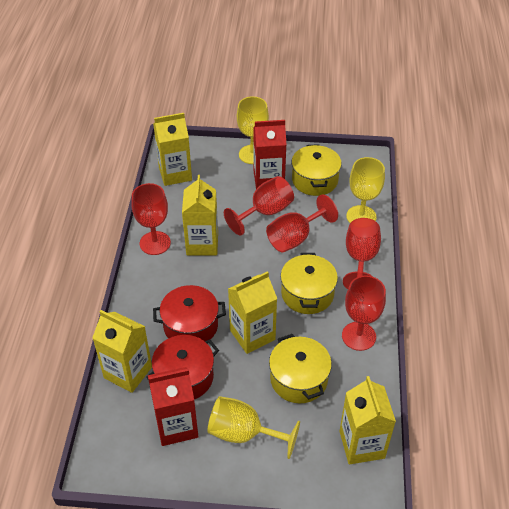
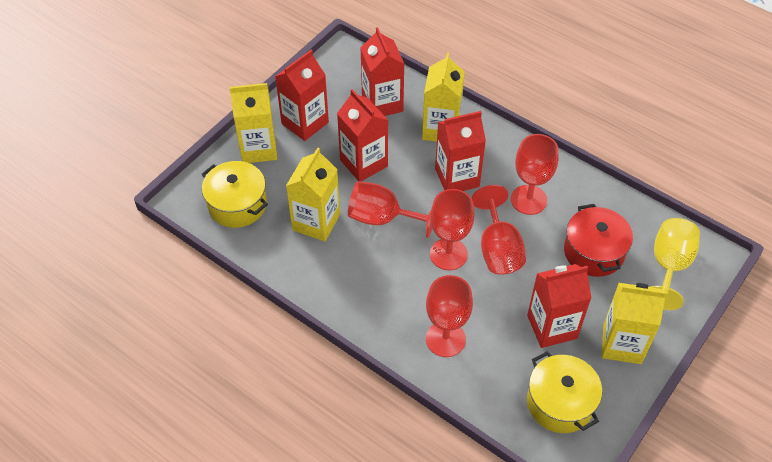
red carton: [148,367,198,446] [253,120,287,189] = 2 -> [275,50,329,141] [337,89,388,182] [360,27,404,116] [435,111,486,191] [527,264,591,348] = 5
red pot: [146,335,219,399] [153,285,226,341] = 2 -> [564,204,633,277] = 1
yellow carton: [92,310,152,393] [153,113,192,186] [182,175,218,255] [228,271,277,354] [339,376,396,465] = 5 -> [230,83,277,163] [286,147,340,241] [422,53,465,142] [602,283,667,364] = 4
yellow goblet: [207,396,300,459] [237,96,269,164] [346,157,385,223] = 3 -> [650,218,700,310] = 1
yellow pot: [269,334,332,403] [280,253,338,314] [292,144,342,196] = 3 -> [202,161,268,228] [527,351,602,433] = 2

